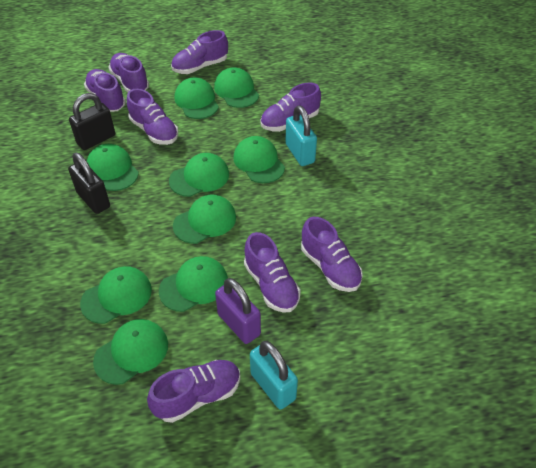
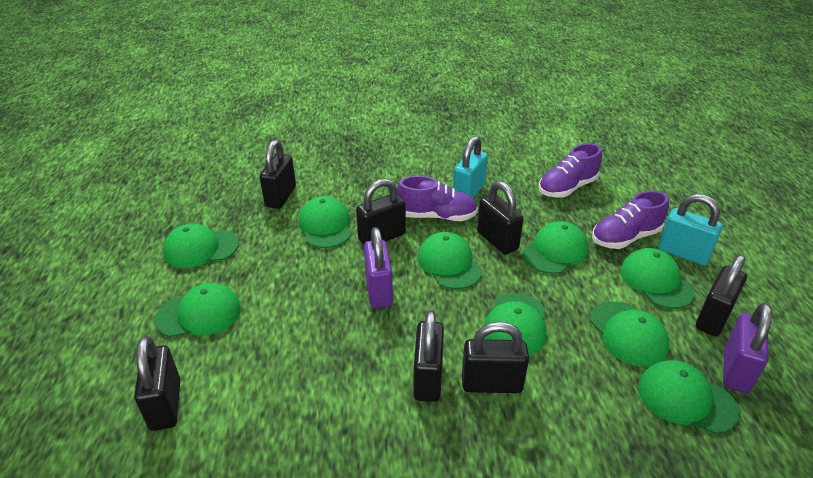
black padlock: [68,153,110,214] [69,93,115,150] = 2 -> [134,336,181,431] [260,140,296,209] [356,179,406,245] [413,310,444,402] [462,322,529,393] [477,181,524,255] [696,255,747,336] = 7
purple padlock: [215,278,261,344] = 1 -> [364,227,393,308] [723,303,772,393] = 2
purple shoe: [84,69,126,112] [108,53,149,93] [127,89,178,145] [147,360,240,423] [171,30,228,74] [244,232,301,313] [260,83,321,132] [301,217,363,292] = 8 -> [397,176,478,221] [539,143,602,198] [592,191,669,249] = 3

